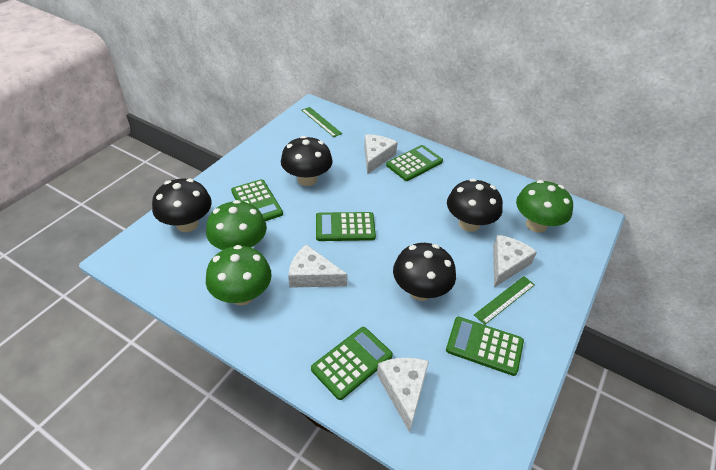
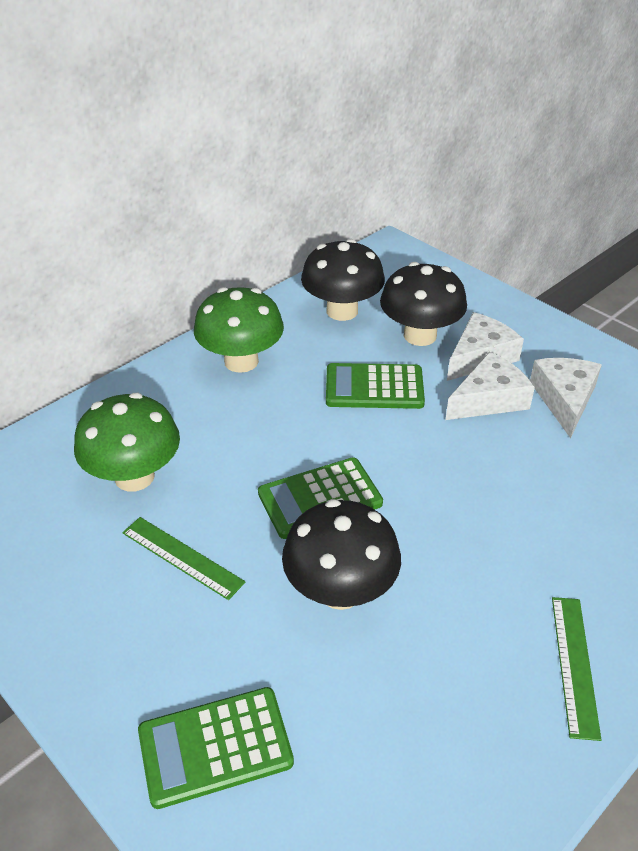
black mushroom: [152,179,212,232] [281,136,333,186] [393,243,456,301] [447,179,503,232] = 4 -> [282,499,401,610] [301,239,385,321] [380,262,467,346] = 3
green calculator: [231,179,283,221] [311,327,393,400] [316,212,376,241] [386,145,443,181] [446,316,524,376] = 5 -> [138,687,294,809] [258,457,383,539] [326,363,425,409] = 3
green mushroom: [206,200,267,250] [206,245,272,306] [516,180,573,233] = 3 -> [74,393,180,491] [194,287,284,373] = 2
white cheese: [288,245,348,288] [364,134,398,175] [377,358,429,432] [493,235,537,288] = 4 -> [445,352,535,420] [447,312,524,381] [530,358,602,438] = 3

